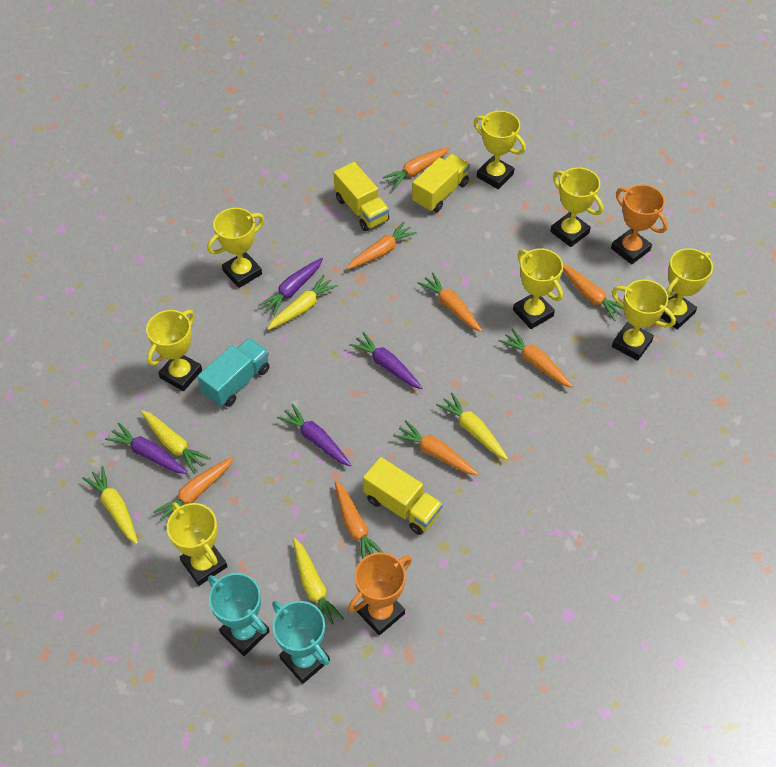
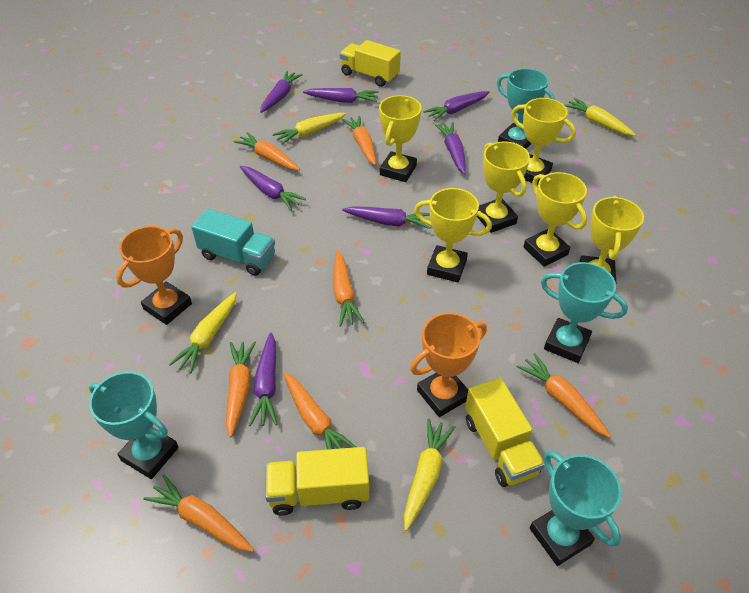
orange carrot: [153,457,234,520] [335,480,383,559] [346,222,417,270] [382,147,450,189] [393,420,478,475] [418,273,482,332] [499,328,573,388] [563,264,624,321] = 8 -> [144,475,254,552] [226,341,256,438] [234,132,300,171] [284,372,356,449] [333,250,364,327] [342,115,376,165] [517,353,611,438] = 7
purple carrot: [105,423,187,474] [259,258,323,316] [277,404,351,466] [349,332,422,389] = 4 -> [240,166,306,210] [249,332,278,426] [260,71,303,113] [303,88,379,103] [342,206,431,229] [423,91,490,121] [435,122,466,174] = 7
turquoise trophy: [208,573,270,656] [272,601,330,684] = 2 -> [89,371,179,479] [497,68,555,149] [530,450,622,566] [541,262,628,363] = 4
yellow carrot: [82,466,138,544] [141,410,211,474] [267,275,338,330] [293,538,344,625] [436,393,508,460] = 5 -> [169,292,237,374] [273,113,346,145] [404,419,455,531] [564,98,636,136] = 4
yellow trophy: [146,310,202,391] [167,502,228,586] [207,208,264,288] [474,111,526,189] [513,248,563,329] [550,167,603,247] [612,280,676,361] [660,248,713,329] = 8 -> [379,95,422,182] [414,188,492,282] [477,141,530,233] [511,98,576,185] [523,172,587,267] [579,196,644,282] = 6

